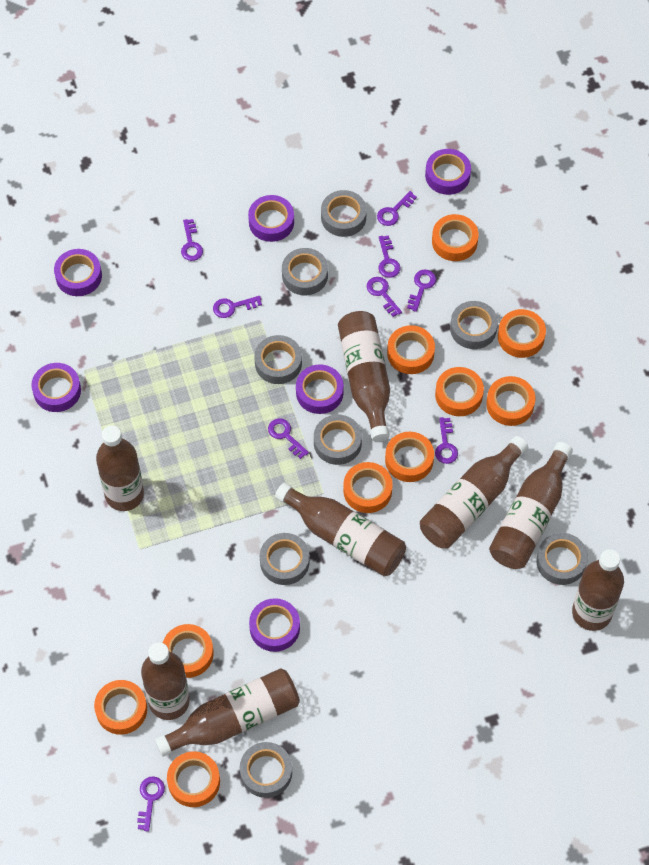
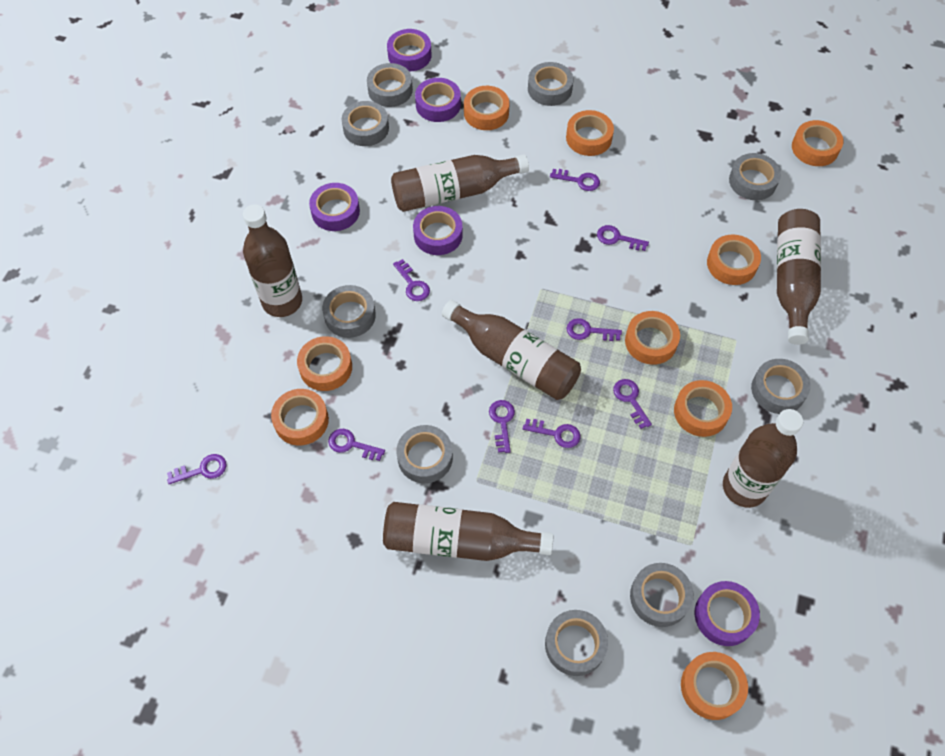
brown bottle: [96,425,144,511] [141,642,190,720] [155,668,300,757] [275,483,406,577] [338,311,390,442] [420,436,528,549] [489,442,573,569] [572,549,624,631] = 8 -> [243,204,302,317] [383,502,553,561] [391,154,529,212] [442,300,581,400] [723,409,803,508] [777,209,821,345] = 6
grey tape: [240,742,292,798] [254,335,302,384] [260,533,310,585] [282,248,328,295] [314,415,362,465] [321,190,367,237] [450,301,498,349] [536,533,588,585] = 8 -> [322,285,376,338] [342,101,389,146] [367,63,413,107] [396,425,453,483] [528,62,573,106] [545,610,608,676] [630,563,693,627] [729,153,781,200] [751,359,811,414] = 9
orange tape: [94,680,147,735] [163,624,214,678] [167,752,220,807] [343,462,393,513] [385,432,434,482] [387,325,435,374] [432,214,479,261] [435,367,484,416] [486,376,536,426] [498,309,546,358] = 10 -> [271,389,329,446] [297,336,352,391] [464,86,510,130] [566,110,614,156] [625,311,680,365] [674,380,732,437] [681,652,748,720] [707,234,761,285] [792,120,844,166] = 9
purple tape: [31,363,81,412] [54,249,102,296] [248,195,294,242] [249,598,300,652] [296,364,344,414] [425,149,471,195] = 6 -> [309,183,360,231] [387,29,431,71] [413,206,463,255] [415,78,461,122] [695,581,760,646] = 5

